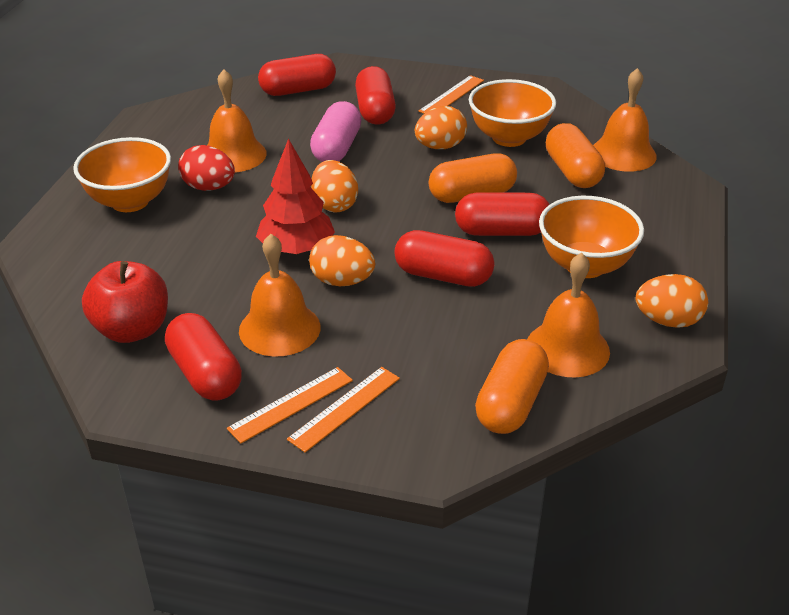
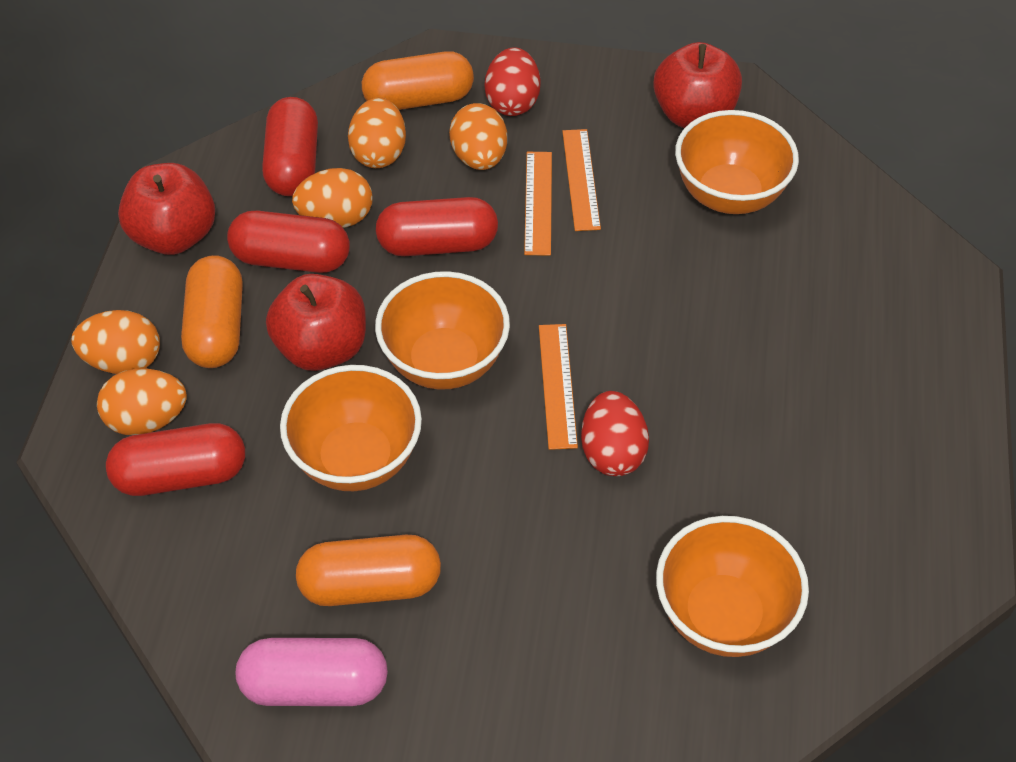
orange bell: [208,69,267,172] [239,234,321,357] [527,253,610,378] [593,68,657,172] = 4 -> none = 0
orange bowl: [73,137,171,212] [469,79,556,147] [539,196,644,278] = 3 -> [280,365,422,491] [375,271,510,390] [656,516,809,657] [675,110,799,214] = 4
orange egg: [309,235,375,286] [311,160,358,213] [415,106,467,149] [636,274,708,328] = 4 -> [72,310,160,374] [97,369,187,435] [292,168,372,228] [348,97,406,168] [449,103,507,170] = 5
red apple: [82,261,168,343] = 1 -> [118,163,215,255] [266,274,366,371] [653,42,742,128] = 3
red capsule: [165,313,242,401] [258,54,336,96] [355,66,396,125] [394,230,495,287] [455,193,550,236] = 5 -> [106,423,245,496] [227,211,350,273] [262,97,318,196] [376,197,498,256] = 4
red egg: [178,145,235,191] = 1 -> [485,47,541,116] [581,391,649,476] = 2
red tree: [256,138,335,254] = 1 -> none = 0

